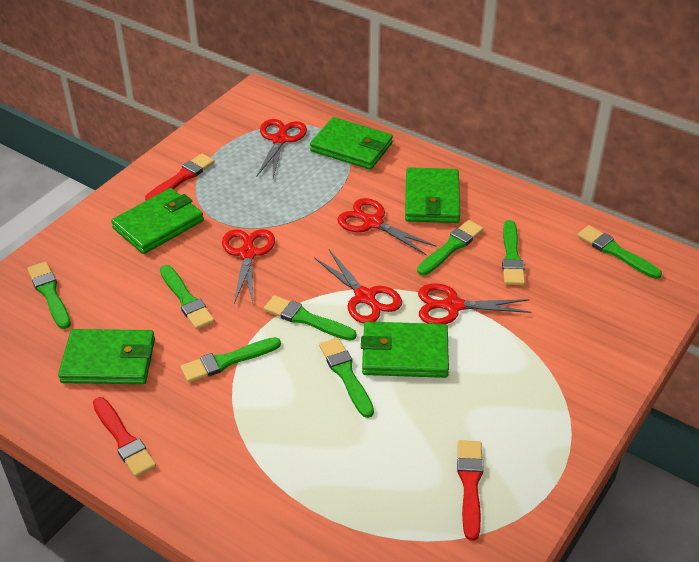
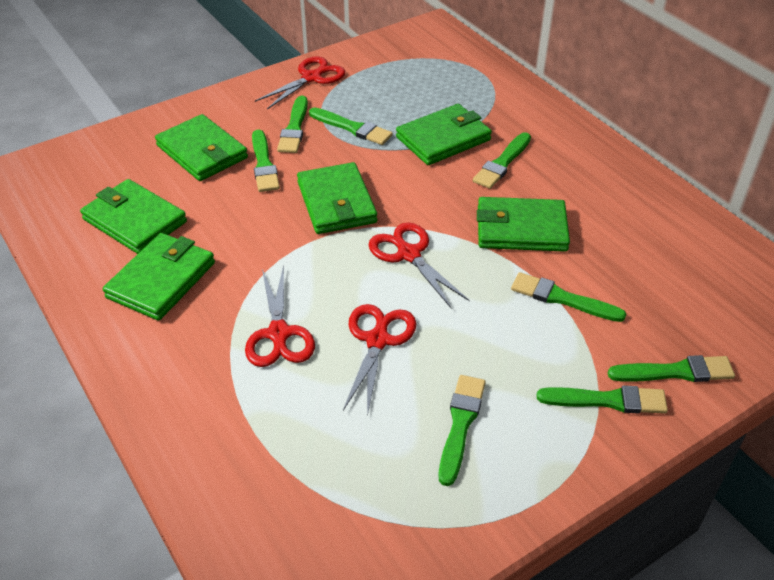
green wallet: [58,329,155,384] [111,188,204,254] [310,117,393,170] [361,322,449,378] [405,167,460,223] = 5 -> [80,179,187,254] [103,233,215,321] [155,114,248,181] [297,162,377,234] [396,104,492,165] [477,197,570,252] = 6
red brush: [93,397,156,477] [145,154,214,201] [457,440,484,541] = 3 -> none = 0
red scissors: [222,229,275,304] [256,119,307,178] [314,250,402,324] [337,198,437,255] [418,283,531,324] = 5 -> [245,265,315,367] [255,56,345,109] [343,304,416,417] [368,222,470,309] = 4

